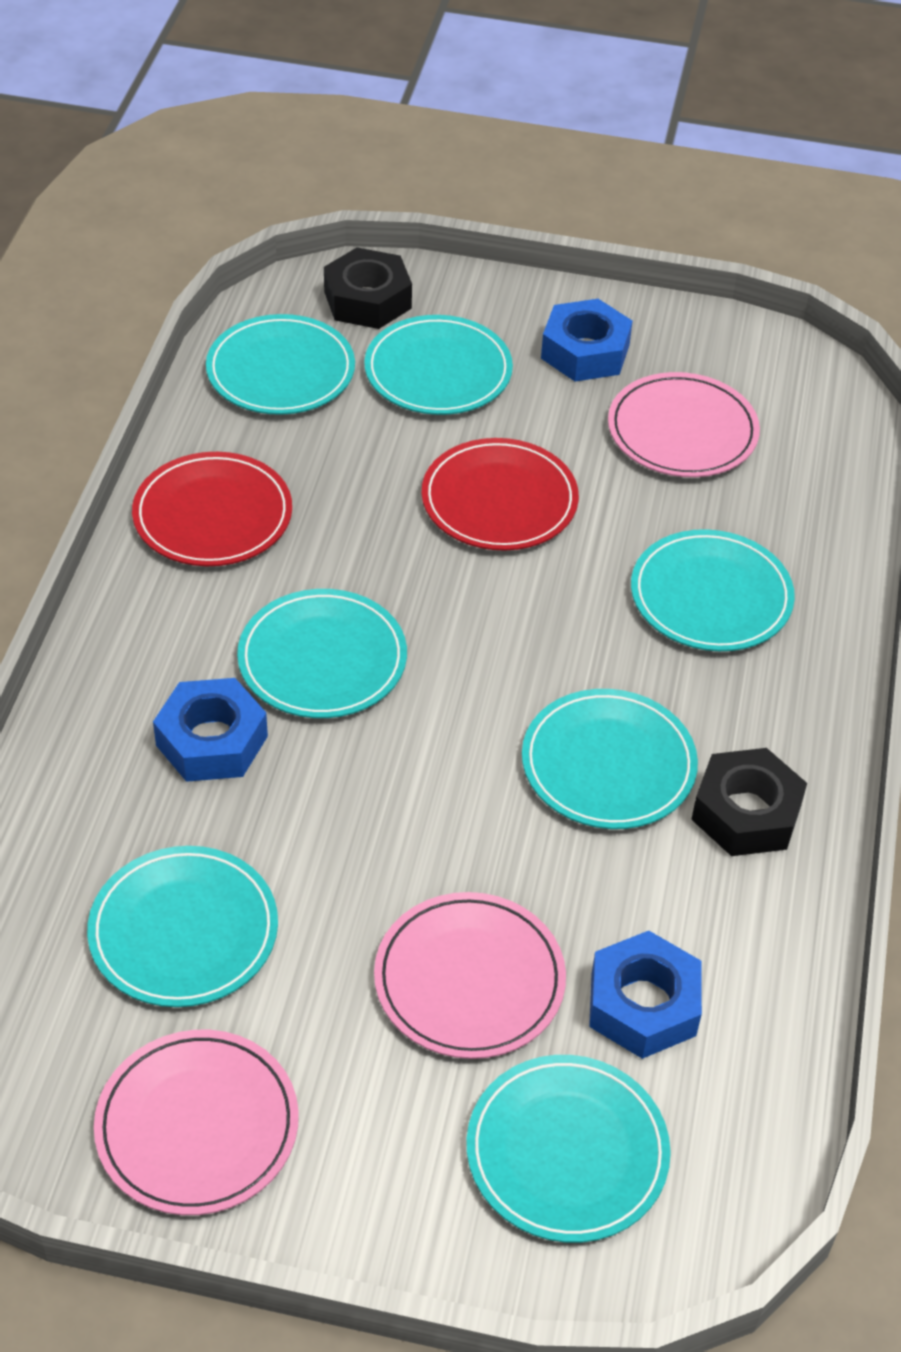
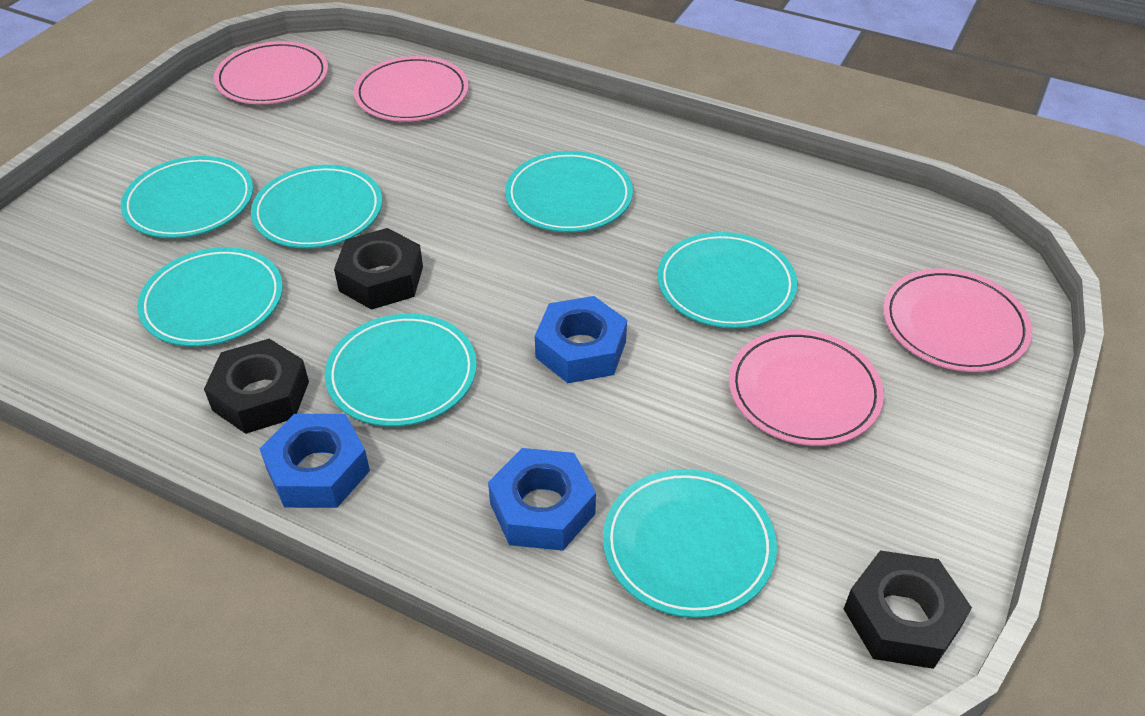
black nut: [324,247,412,329] [691,748,807,856] = 2 -> [204,339,309,434] [334,228,423,310] [844,550,972,669] = 3
pink plate: [94,1030,299,1215] [374,892,566,1059] [608,372,760,477] = 3 -> [214,41,328,104] [354,56,469,122] [729,330,884,446] [883,269,1032,372] = 4
red plate: [132,452,292,566] [421,438,579,551] = 2 -> none = 0

